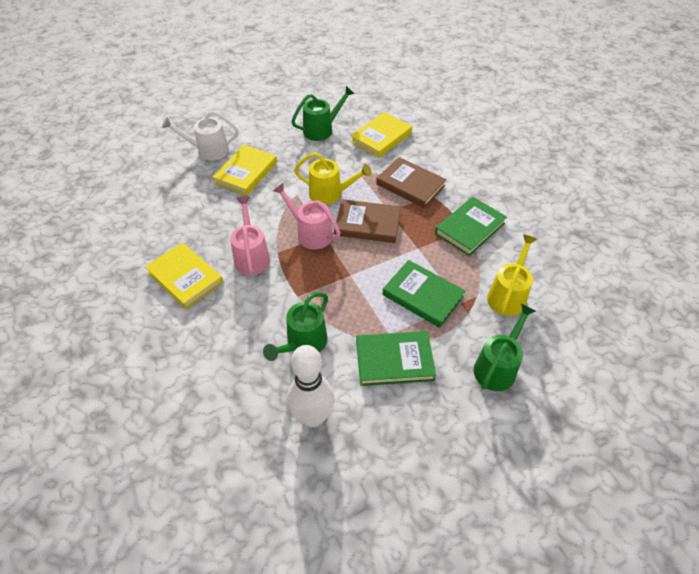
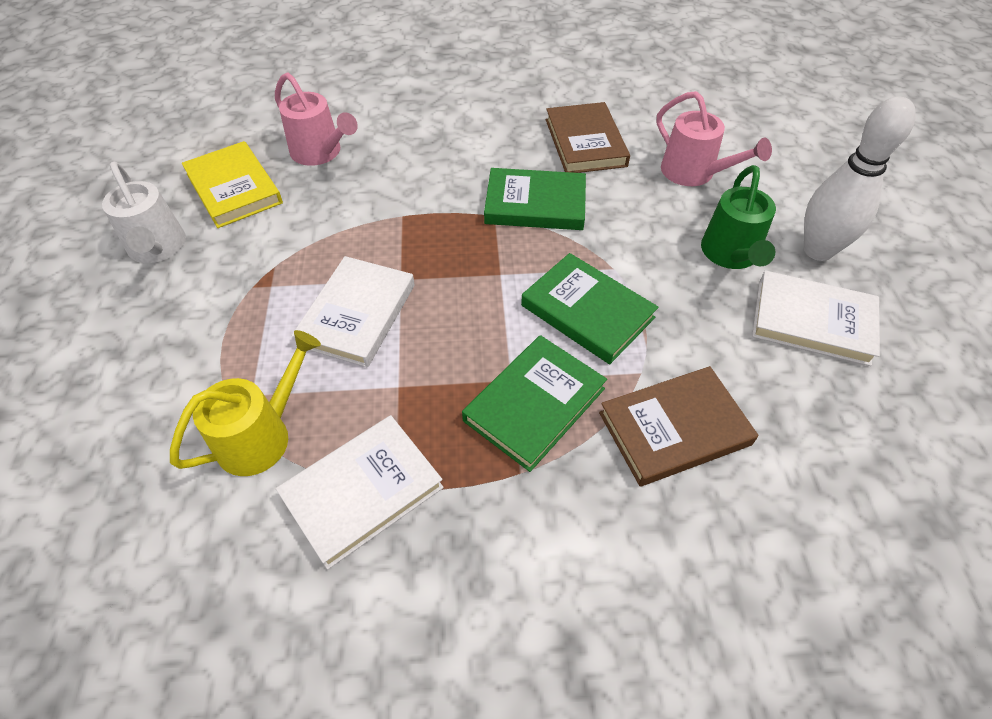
green watering can: [263,292,328,361] [291,86,355,141] [473,304,536,391] = 3 -> [701,165,776,269] = 1
white book: none = 0 -> [276,415,444,570] [292,256,415,367] [752,270,880,366] = 3
yellow book: [145,242,224,309] [212,145,277,196] [351,112,412,158] = 3 -> [182,141,283,228] = 1
yellow watering can: [294,152,372,205] [487,234,537,316] = 2 -> [170,330,321,476] = 1

